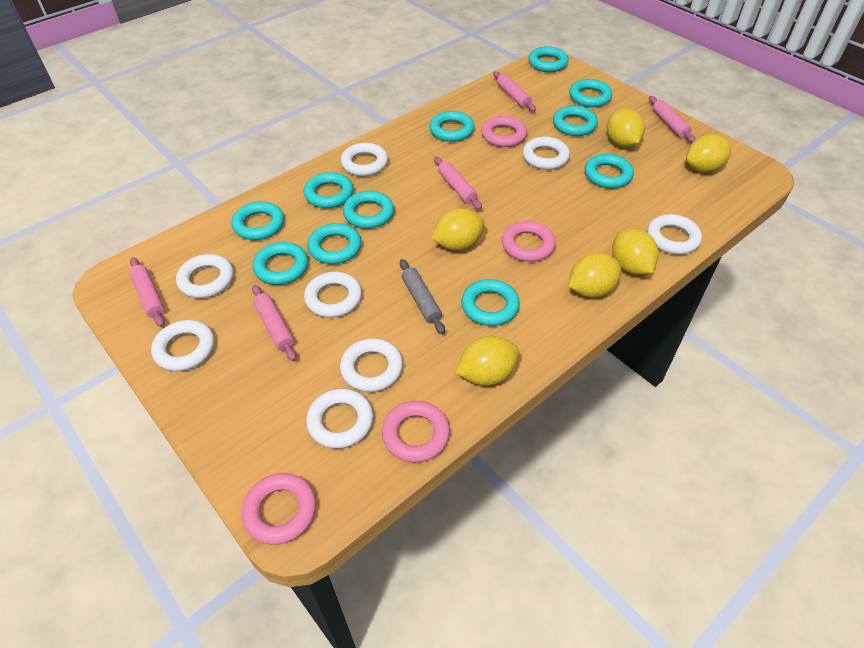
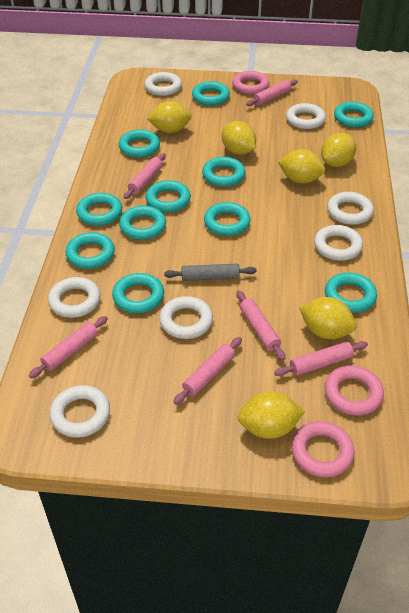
pink ring: [242,473,316,545] [382,401,450,462] [481,116,527,147] [502,221,556,262] = 4 -> [232,71,269,94] [291,421,354,478] [325,366,384,416] = 3
pink rolling pin: [129,257,165,327] [252,285,296,361] [434,157,482,210] [493,71,536,112] [649,96,696,143] = 5 -> [29,316,108,378] [124,153,166,199] [173,337,242,405] [237,291,285,361] [246,79,298,106] [274,341,368,376] = 6
white ring: [151,320,214,371] [176,254,234,298] [304,272,362,318] [306,388,373,449] [340,338,403,392] [341,143,388,176] [523,137,570,170] [647,214,702,254] = 8 -> [48,277,100,318] [50,385,110,438] [145,72,182,96] [159,296,213,339] [286,103,326,129] [314,225,363,261] [327,192,374,225] = 7

